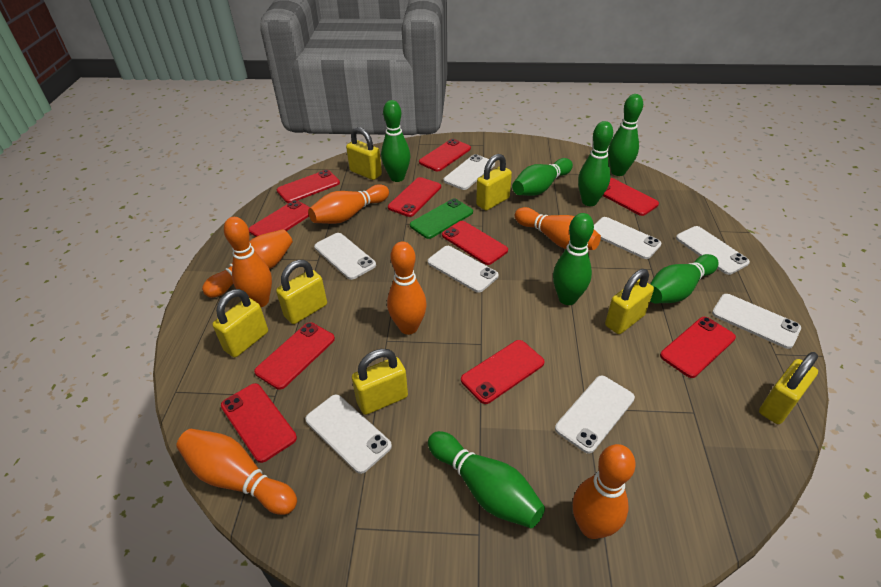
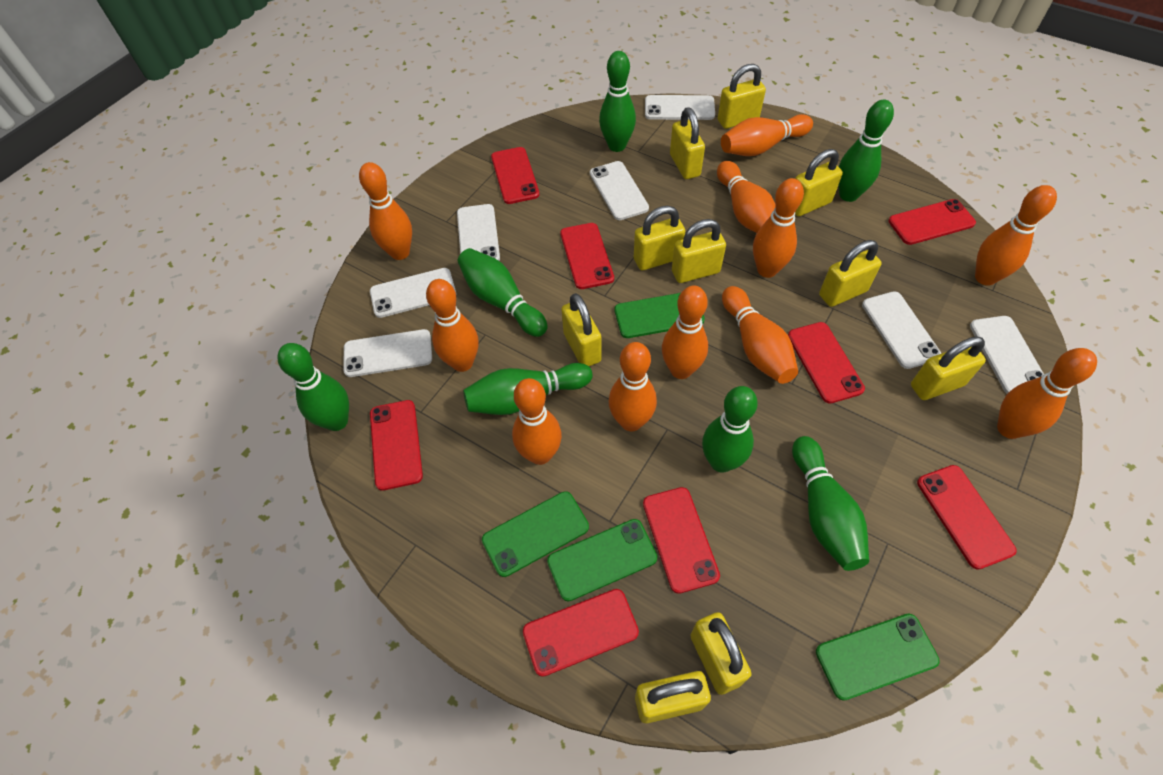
green phone: [410,199,473,239] = 1 -> [482,491,589,577] [547,519,658,602] [615,293,705,338] [816,614,939,701] = 4
orange bowling pin: [176,429,297,515] [202,229,293,298] [224,217,272,307] [308,184,389,224] [387,242,427,335] [515,207,601,250] [573,444,636,539] = 7 -> [359,162,412,260] [426,279,478,372] [512,378,562,465] [609,342,657,432] [662,285,708,379] [717,161,776,233] [721,114,813,156] [722,286,798,384] [753,178,804,278] [975,185,1057,286] [997,348,1097,439] = 11
red phone: [221,383,297,463] [249,200,310,237] [254,322,335,390] [277,170,340,203] [388,177,441,217] [419,139,471,171] [442,221,508,265] [461,340,545,404] [603,178,659,216] [660,317,736,378] = 10 -> [370,400,423,491] [491,147,539,204] [523,589,639,677] [560,223,614,289] [643,487,720,594] [788,322,865,404] [888,199,976,245] [917,465,1017,570] = 8
white phone: [305,395,392,474] [314,233,376,280] [428,246,499,293] [444,154,495,190] [555,376,635,454] [594,217,662,259] [676,226,750,275] [712,294,801,349] = 8 -> [344,329,432,377] [370,268,456,318] [457,204,500,261] [590,161,649,220] [645,95,715,120] [862,291,942,369] [970,316,1044,394] = 7
yellow padlock: [213,289,268,357] [276,260,327,324] [346,127,382,180] [352,349,408,415] [476,154,512,211] [605,269,654,334] [759,352,818,424] = 7 -> [561,293,602,366] [634,206,685,270] [635,671,711,723] [670,107,705,179] [672,219,726,283] [690,612,751,695] [718,64,766,129] [795,149,843,216] [819,240,882,307] [911,336,986,400] = 10

